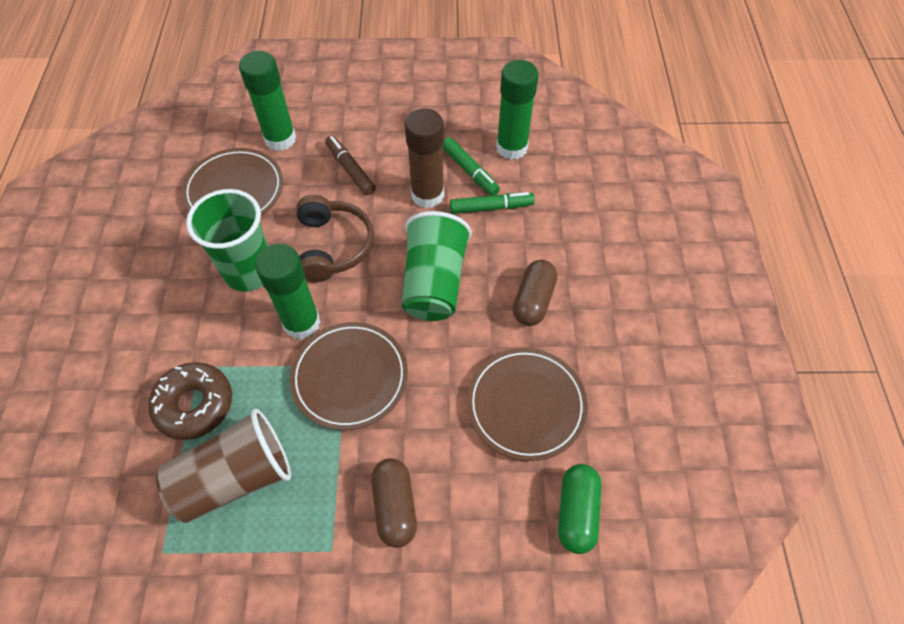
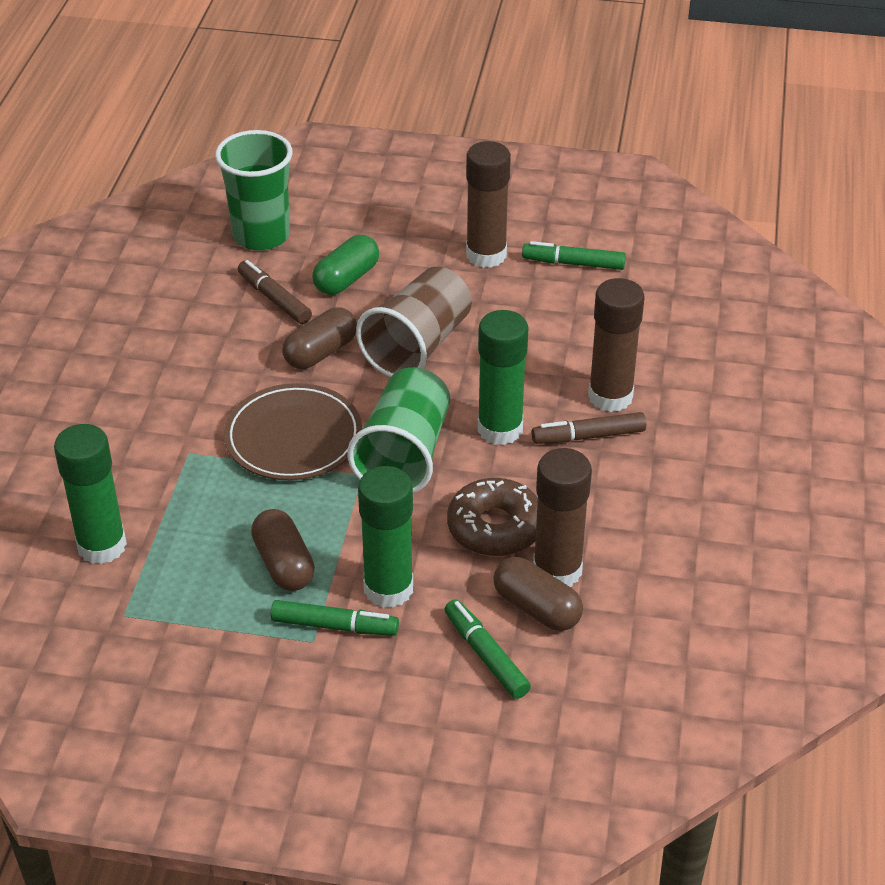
brown capsule: [371,458,417,548] [513,260,557,326] = 2 -> [251,509,315,591] [282,307,357,369] [493,557,583,631] = 3
brown glue stick: [405,108,444,208] = 1 -> [466,141,511,268] [533,448,592,587] [588,278,644,412] = 3
brown headphones: [297,195,374,282] = 1 -> none = 0
brown marker: [325,135,376,195] = 1 -> [238,260,312,324] [532,412,646,444] = 2
brown plate: [182,148,283,215] [290,322,408,430] [467,348,588,461] = 3 -> [224,383,362,480] = 1
green marker: [443,137,500,196] [450,192,535,214] = 2 -> [271,600,399,636] [445,599,531,699] [522,241,626,270] = 3

